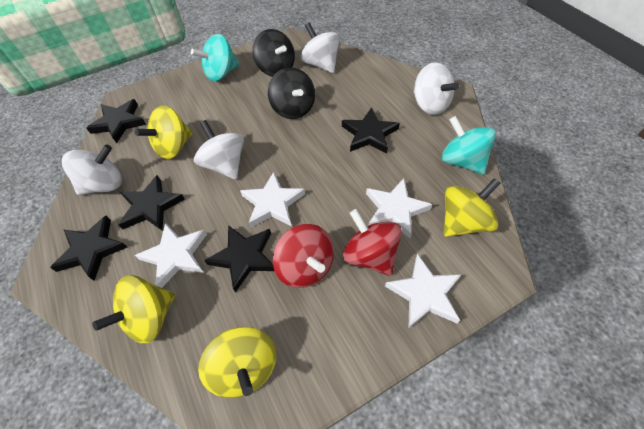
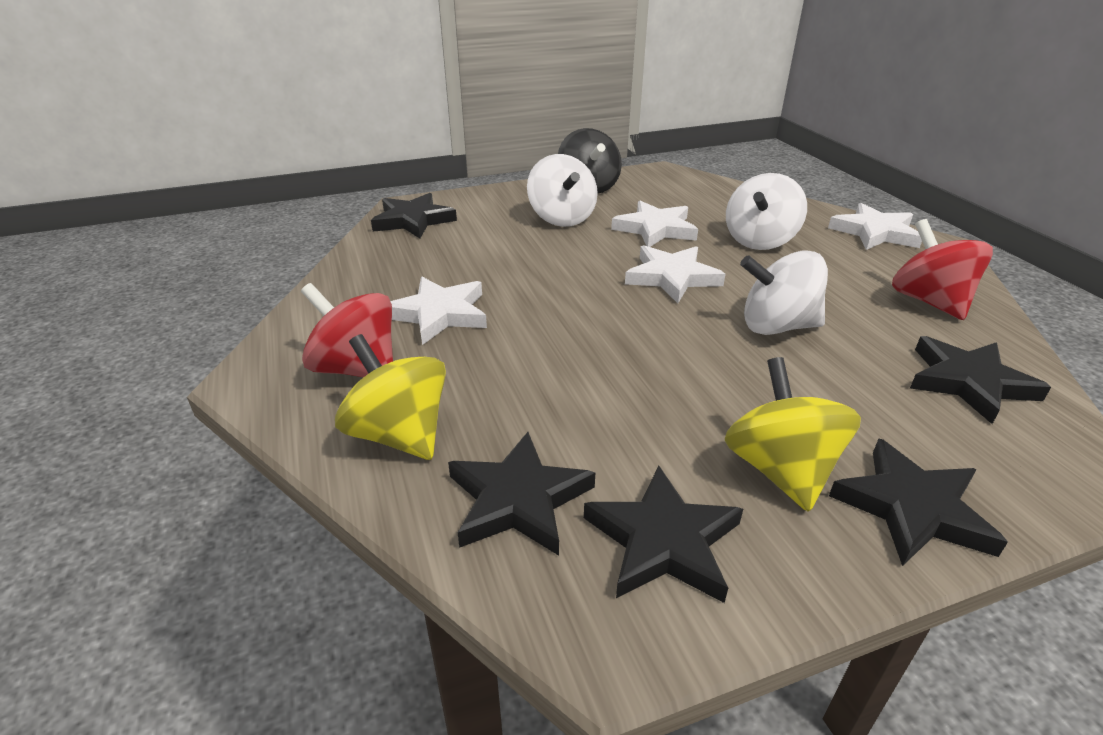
black spinning top: [252,29,295,77] [268,67,315,119] = 2 -> [558,128,622,193] = 1
turquoise spinning top: [191,34,239,81] [442,116,496,175] = 2 -> none = 0
white spinning top: [62,144,122,195] [194,120,244,179] [300,23,340,73] [414,62,459,115] = 4 -> [527,154,598,227] [726,173,807,250] [740,251,828,335] = 3
yellow spinning top: [92,275,175,343] [135,105,193,159] [198,327,277,398] [444,178,500,237] = 4 -> [335,334,446,460] [725,357,861,512] = 2

